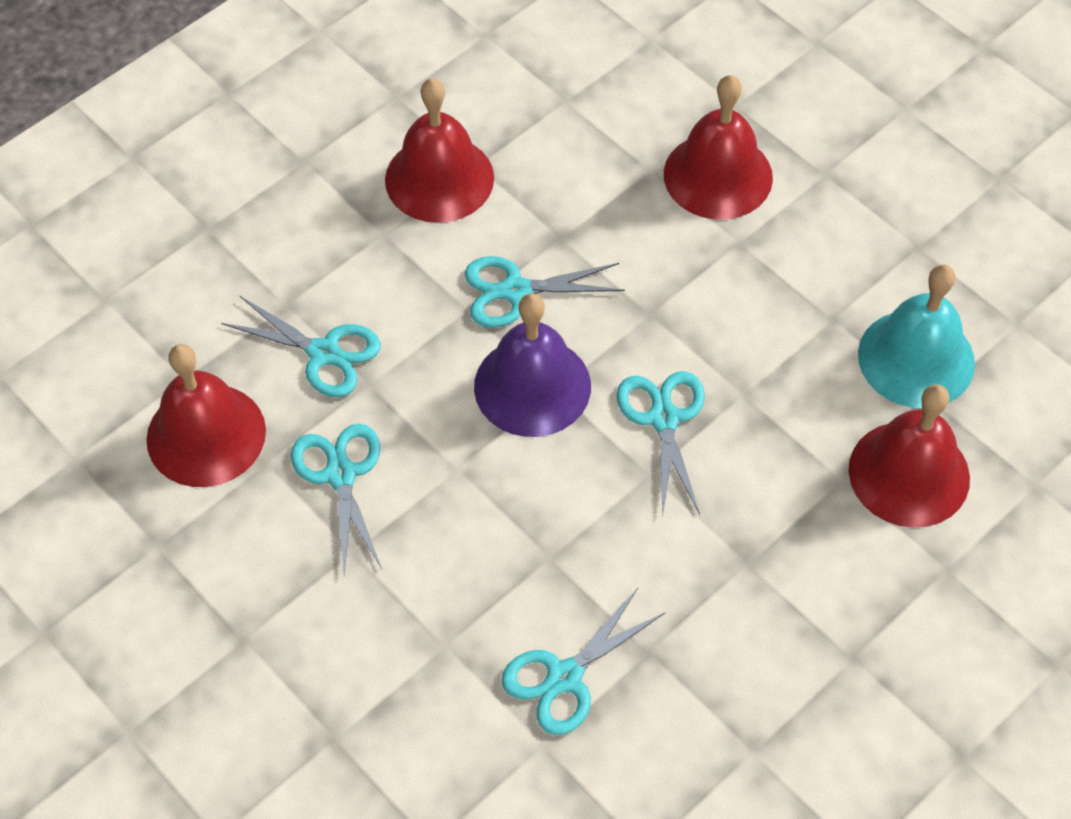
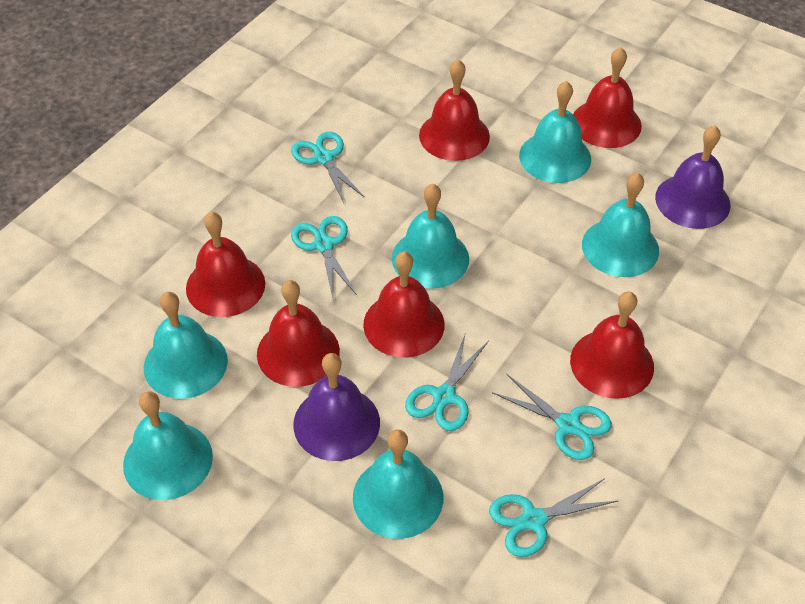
purple bell: [474,293,591,437] = 1 -> [293,353,380,461] [655,125,730,229] = 2
red bell: [146,344,266,487] [385,78,494,223] [664,75,773,219] [849,384,970,528] = 4 -> [186,212,265,317] [257,280,340,387] [363,251,444,358] [419,59,490,161] [570,292,654,399] [573,47,642,148] = 6
turquoise bell: [858,265,975,408] = 1 -> [123,391,213,500] [144,292,228,399] [353,429,443,539] [392,184,469,289] [519,81,591,183] [582,173,659,277] = 6

